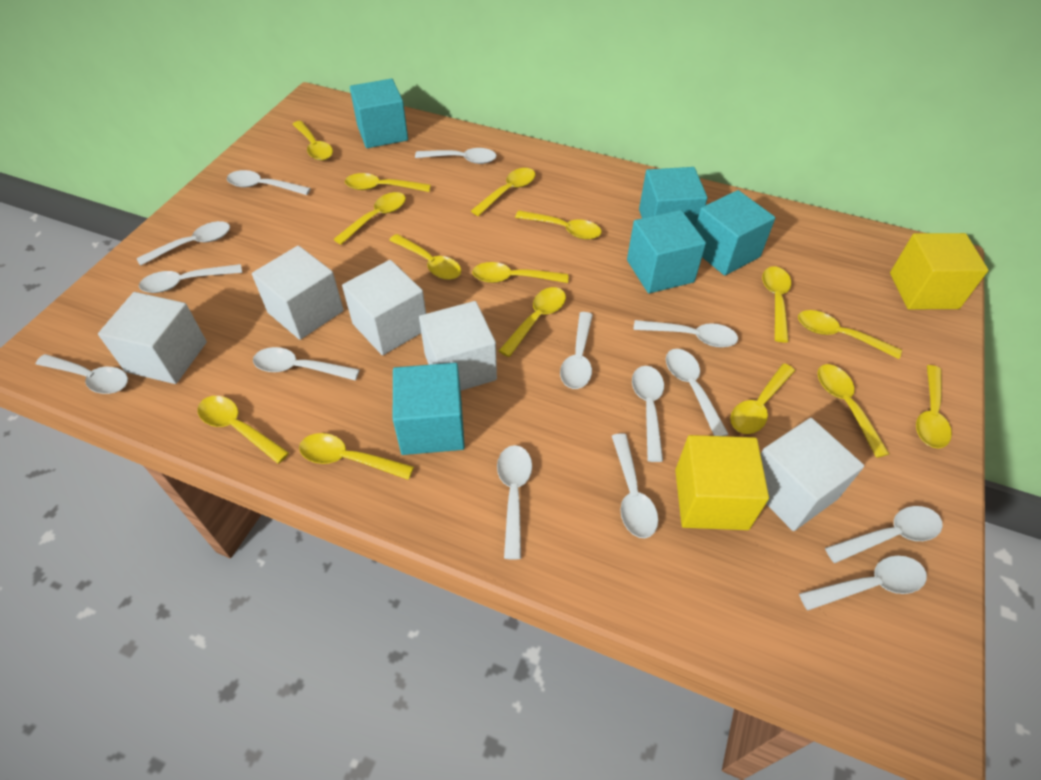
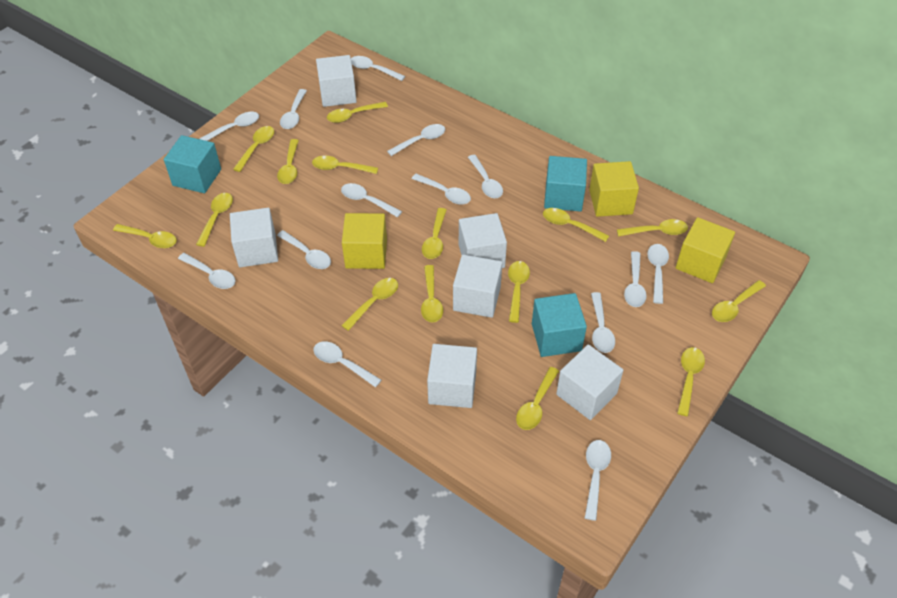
turquoise cube: [350,79,408,148] [393,363,465,455] [627,210,706,294] [639,167,708,227] [695,190,775,276] = 5 -> [164,135,221,193] [532,293,587,357] [544,156,587,212] = 3
white cube: [98,292,207,384] [252,246,344,340] [342,260,426,355] [419,301,497,391] [761,418,864,531] = 5 -> [230,208,278,267] [316,55,357,107] [427,344,477,408] [453,255,502,318] [459,213,507,268] [556,344,623,420] = 6
yellow cube: [675,435,769,530] [890,233,988,310] = 2 -> [342,213,387,269] [589,161,639,217] [676,217,735,283] = 3

